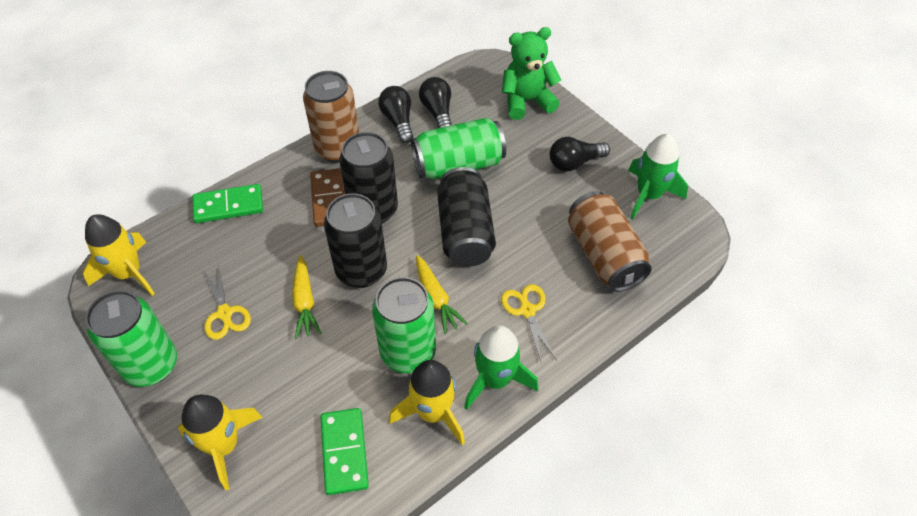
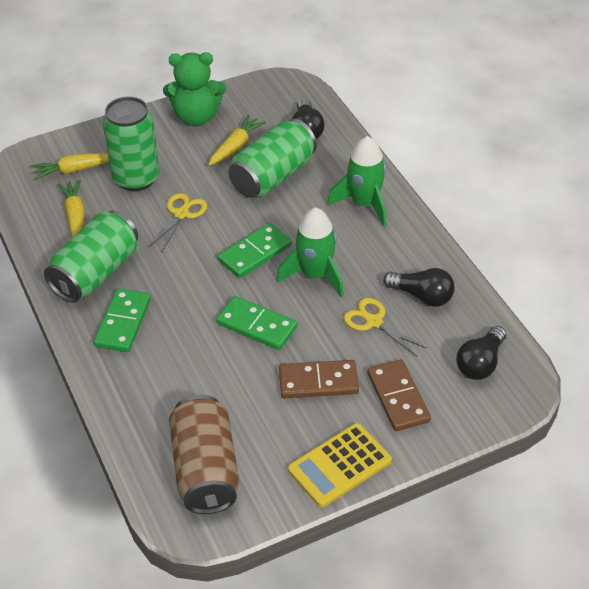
black can: [324,193,387,288] [339,132,398,223] [437,167,496,267] = 3 -> none = 0
brown can: [303,71,359,163] [568,191,652,292] = 2 -> [169,395,239,514] = 1
brown domino: [310,168,345,227] = 1 -> [279,360,359,399] [367,359,431,431] = 2
green domino: [193,184,263,223] [320,408,369,495] = 2 -> [94,288,151,352] [216,296,297,350] [218,223,292,278] = 3
yellow calculator: none = 0 -> [288,423,392,507] = 1
yellow carrot: [292,255,321,339] [416,255,468,334] = 2 -> [31,153,109,180] [58,180,85,237] [208,115,266,166] = 3
yellow rocket: [83,214,155,296] [178,395,263,490] [389,360,465,445] = 3 -> none = 0

